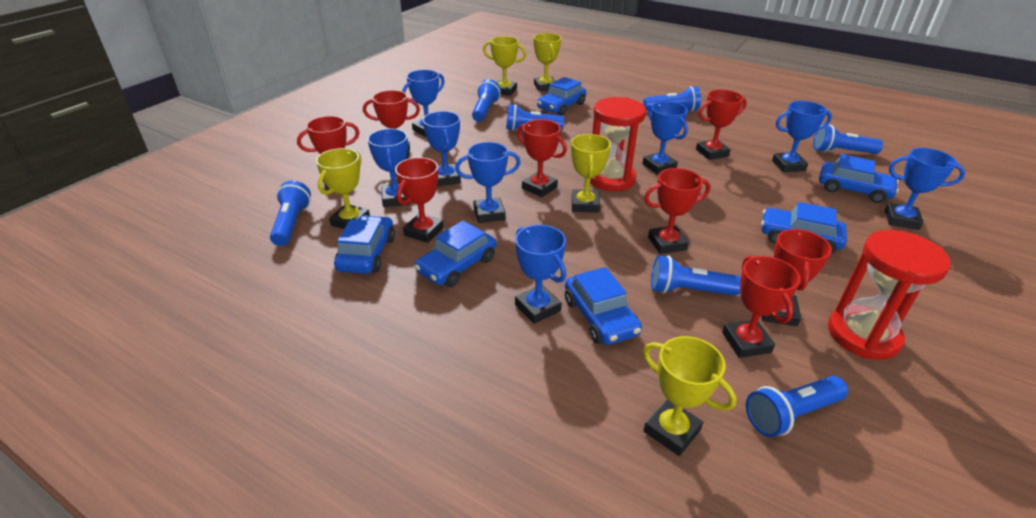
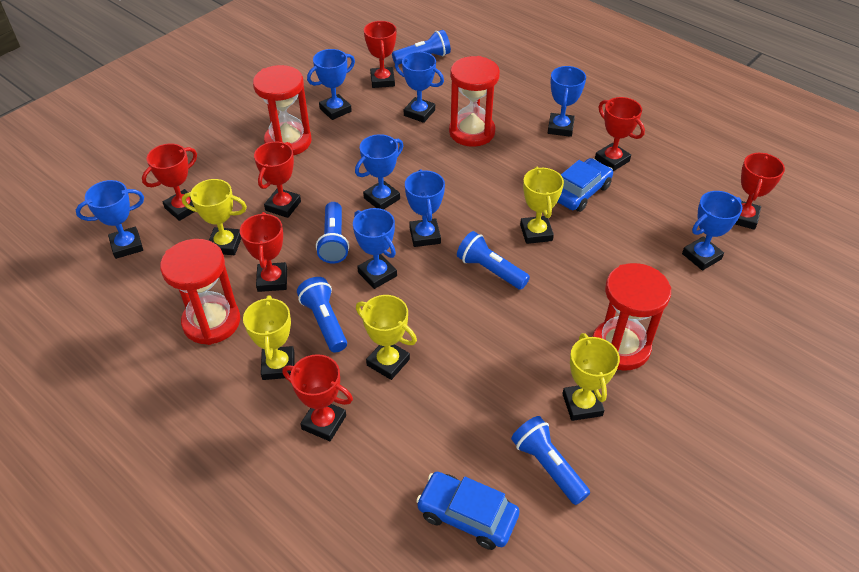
blue car: [334,215,395,274] [414,221,496,287] [537,77,586,116] [565,267,642,345] [761,202,847,254] [819,154,899,203] = 6 -> [416,472,520,550] [558,158,613,212] = 2
blue flashlight: [270,181,311,246] [472,79,501,122] [506,104,564,131] [643,86,701,111] [651,255,741,296] [746,376,848,437] [813,125,883,154] = 7 -> [297,277,347,353] [316,202,349,264] [392,30,451,65] [457,231,530,290] [511,416,590,505] = 5
red hourglass: [590,97,646,191] [828,230,950,360] = 2 -> [160,239,240,345] [253,65,312,156] [449,56,500,147] [592,263,671,371] = 4
red trophy: [297,116,360,190] [363,90,420,159] [395,157,443,243] [517,119,567,197] [644,168,710,254] [696,89,747,160] [722,255,800,358] [761,229,832,326] = 8 -> [142,143,197,221] [240,212,287,292] [254,141,301,218] [282,354,353,441] [364,21,396,88] [595,97,645,171] [735,153,785,230] = 7

